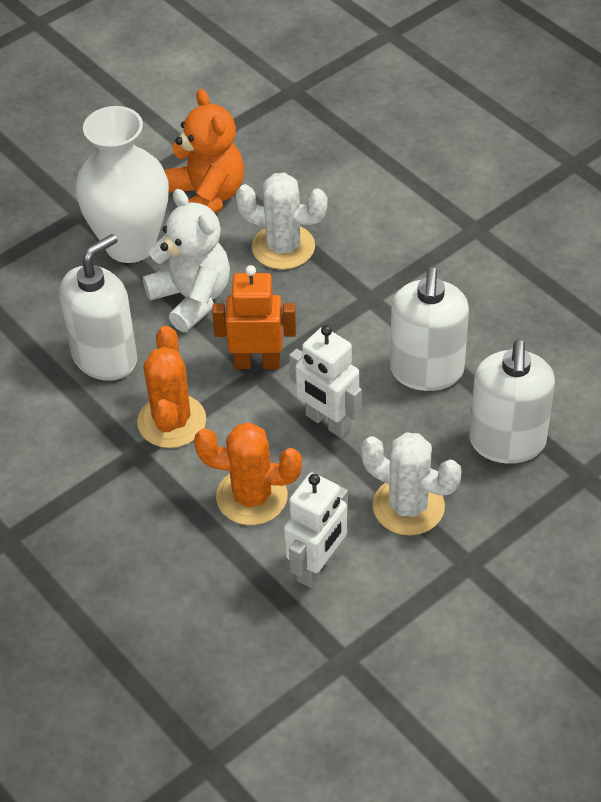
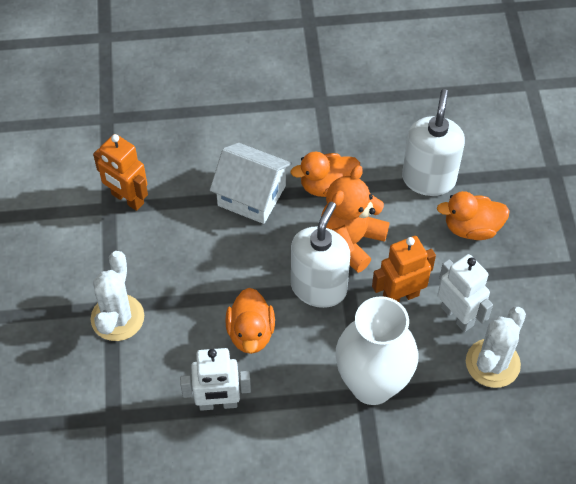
orange cactus: [137,326,206,448] [194,422,302,525] = 2 -> none = 0
orange duck: none = 0 -> [225,288,275,354] [291,152,360,197] [437,191,510,240] = 3
orange robot: [212,265,296,369] = 1 -> [93,134,148,211] [372,236,436,302] = 2
white house: none = 0 -> [210,143,292,224] = 1
white soap dispenser: [59,234,137,381] [390,267,469,391] [469,339,555,464] = 3 -> [291,202,350,308] [402,89,465,196] = 2
white teddy bear: [143,189,230,332] = 1 -> none = 0

